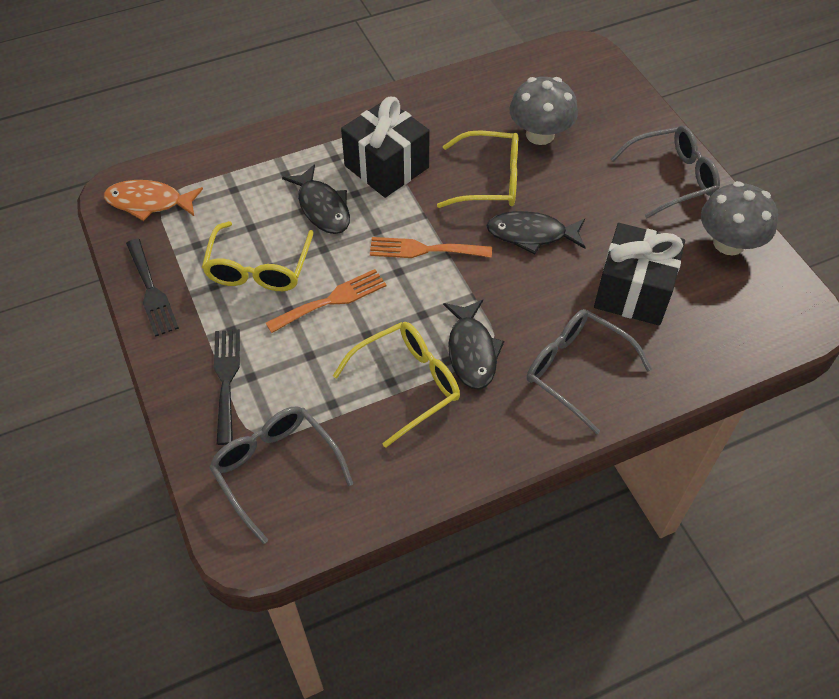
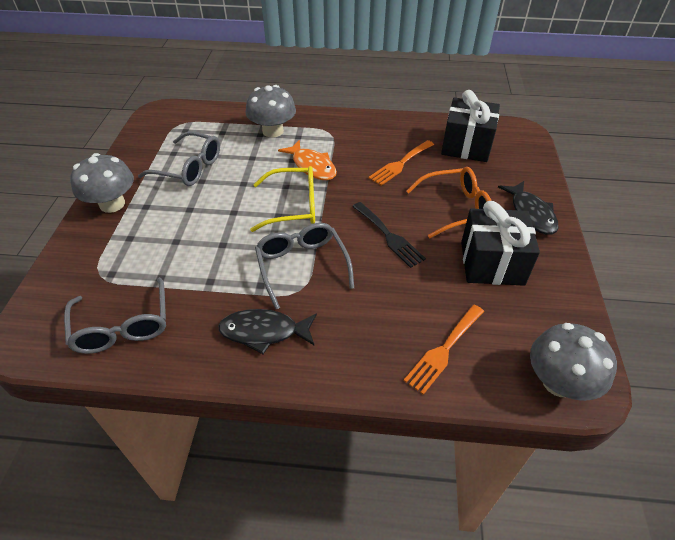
black fish: [282,164,350,234] [443,300,504,390] [486,211,586,254] = 3 -> [218,309,317,354] [498,181,559,235] = 2
black fork: [126,239,179,337] [214,329,240,445] = 2 -> [352,202,426,268] = 1
grey mushroom: [509,77,578,145] [701,181,778,255] = 2 -> [70,153,134,213] [246,85,296,138] [530,323,617,401] = 3
orange glasses: none = 0 -> [406,167,491,238] = 1
yellow glasses: [202,221,314,291] [333,322,460,448] [437,130,518,208] = 3 -> [250,166,315,232] = 1

